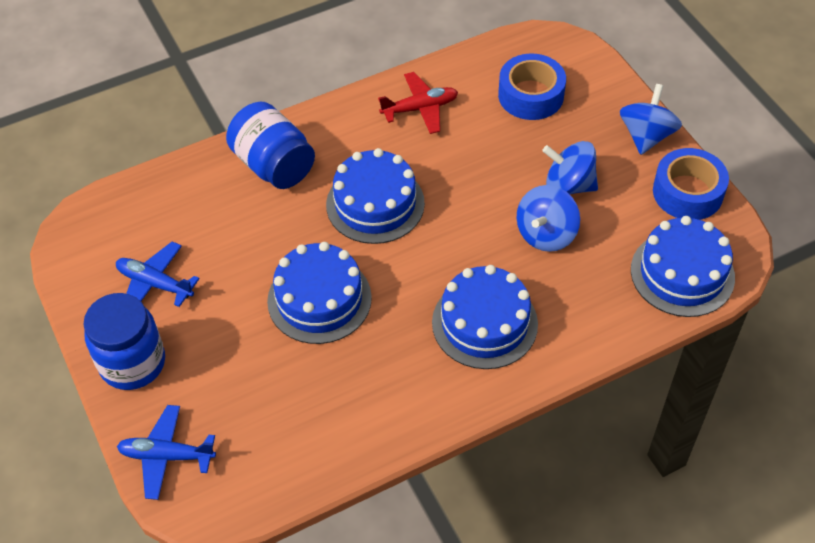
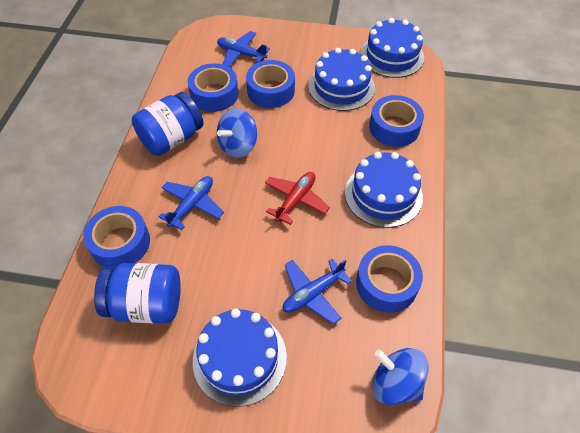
blue plane: [116,242,199,307] [117,405,216,500] = 2 -> [159,176,224,230] [217,31,270,67] [283,259,352,324] = 3
blue spinning top: [517,185,580,252] [542,141,598,195] [620,84,682,155] = 3 -> [217,108,257,158] [372,348,429,405] = 2
blue tape: [498,53,566,120] [653,148,729,220] = 2 -> [83,206,150,267] [188,63,239,112] [246,60,295,108] [356,245,423,313] [369,95,424,147] = 5

